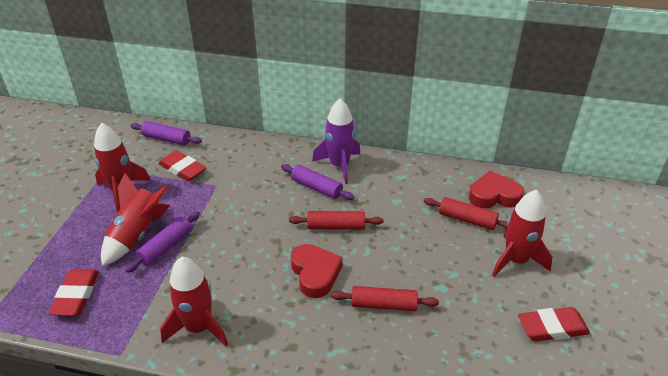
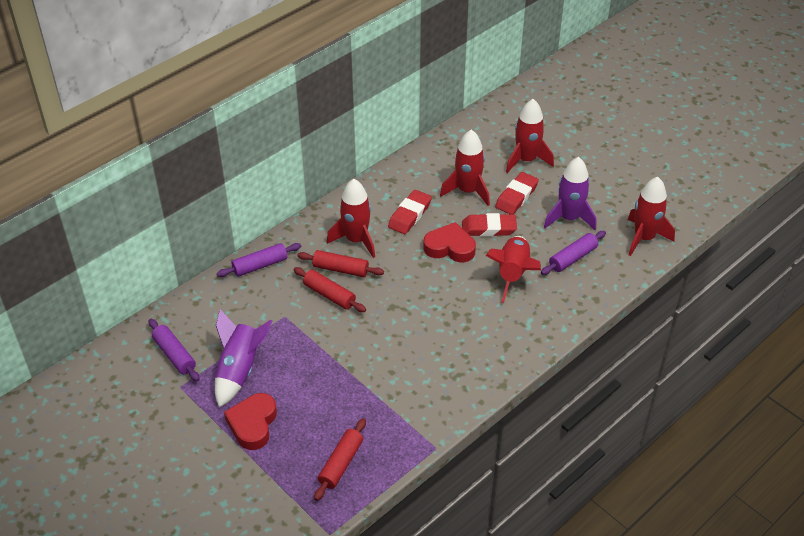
purple rocket: [312,98,361,184] = 1 -> [215,309,273,408] [544,157,596,230] = 2
red rocket: [94,123,151,212] [101,173,170,266] [160,257,228,347] [492,190,553,277] = 4 -> [327,179,375,258] [440,130,490,206] [486,236,541,303] [506,99,554,173] [628,177,675,256] = 5

